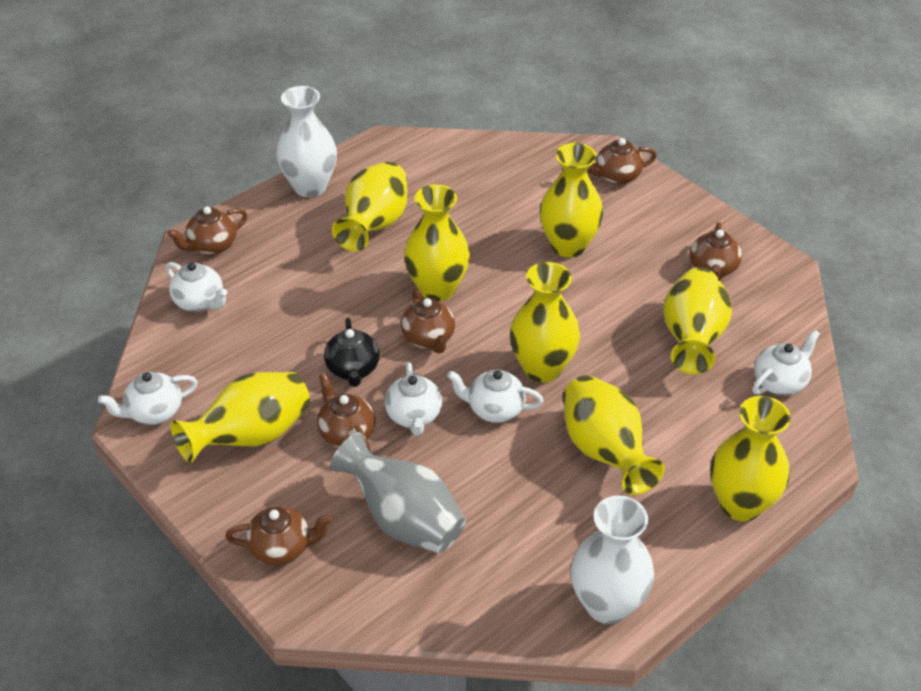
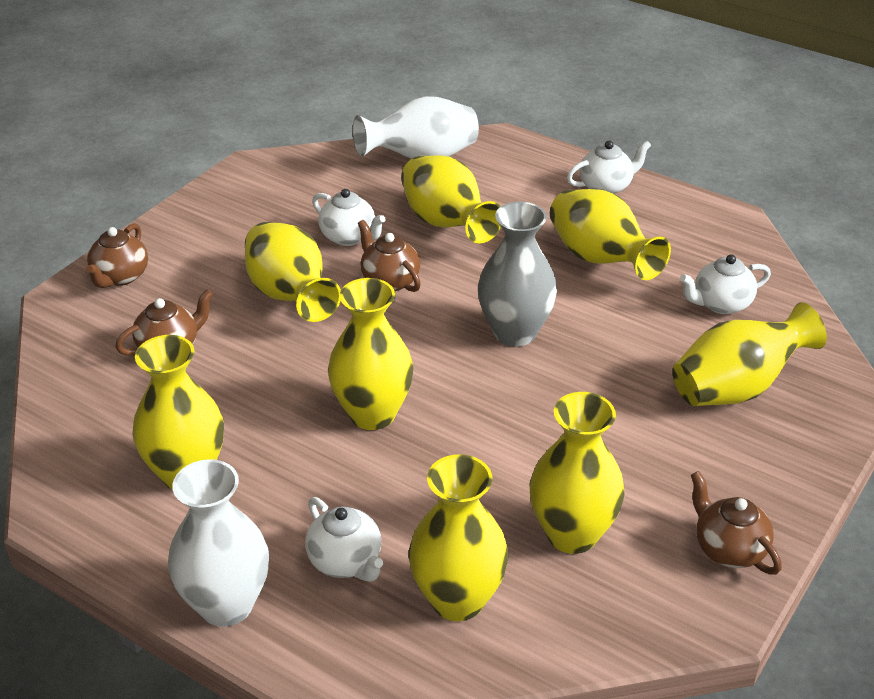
black teapot: [324,318,379,387] = 1 -> none = 0
brown teapot: [167,206,248,255] [225,506,332,566] [317,373,375,452] [401,290,455,354] [587,138,657,185] [690,222,742,279] = 6 -> [86,223,148,288] [115,289,213,355] [358,220,421,292] [691,471,782,575] = 4
white teapot: [98,372,198,425] [165,262,227,312] [385,362,442,436] [447,370,544,423] [753,330,820,395] = 5 -> [305,497,383,582] [312,189,386,246] [567,140,651,194] [680,254,771,314] = 4

